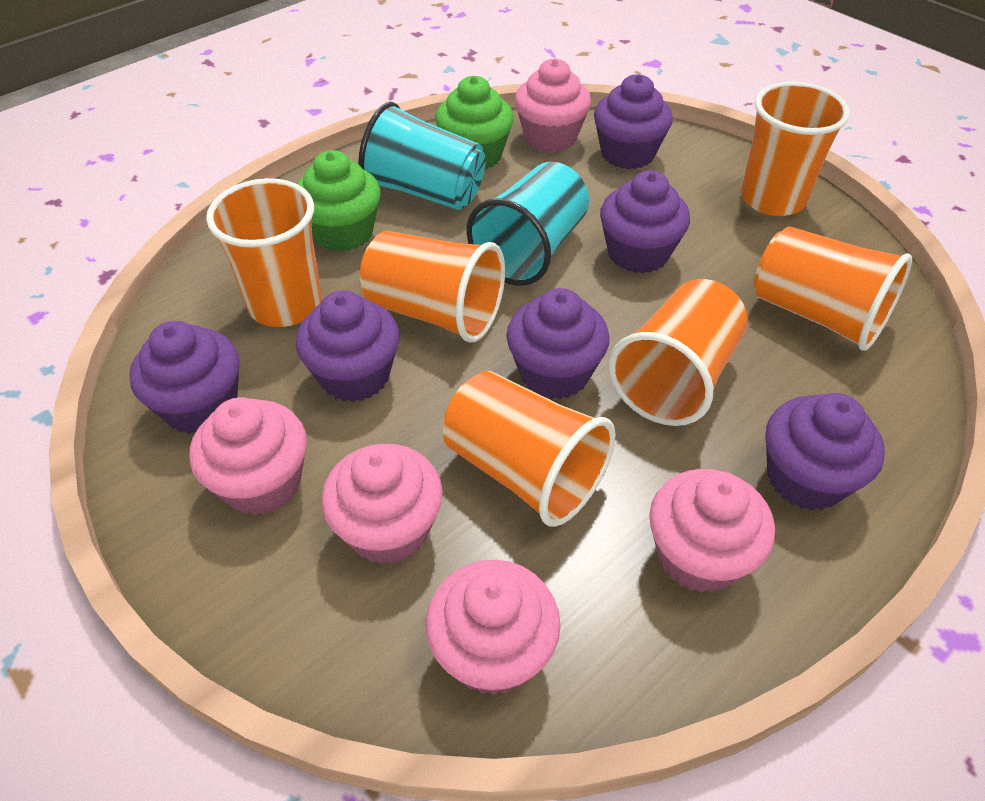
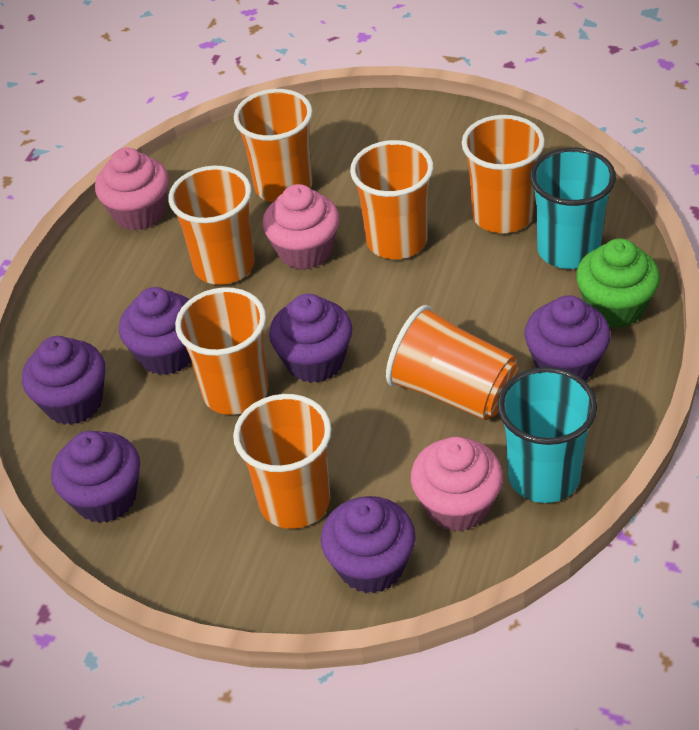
green cupcake: [297,150,381,252] [435,76,514,169] = 2 -> [576,238,660,328] = 1
orange cup: [206,178,322,327] [360,231,505,343] [443,371,616,527] [608,279,748,426] [741,82,850,216] [754,226,912,351] = 6 -> [168,166,255,285] [175,287,269,415] [233,394,332,529] [234,89,313,202] [350,140,433,259] [386,305,518,420] [462,115,545,233] = 7
pink cupcake: [190,397,307,515] [322,444,443,565] [426,560,561,695] [515,59,591,152] [649,469,775,593] = 5 -> [95,148,169,231] [262,184,340,270] [411,437,503,532] = 3

